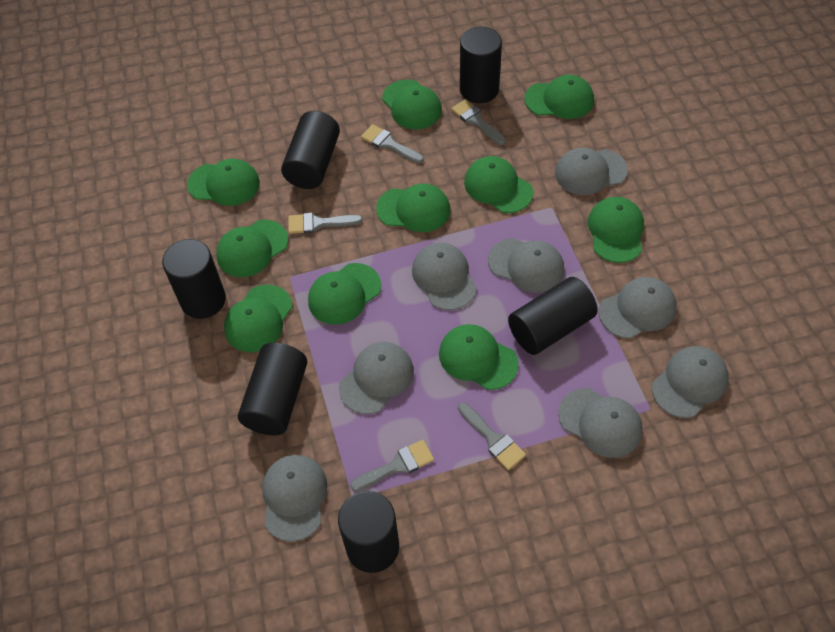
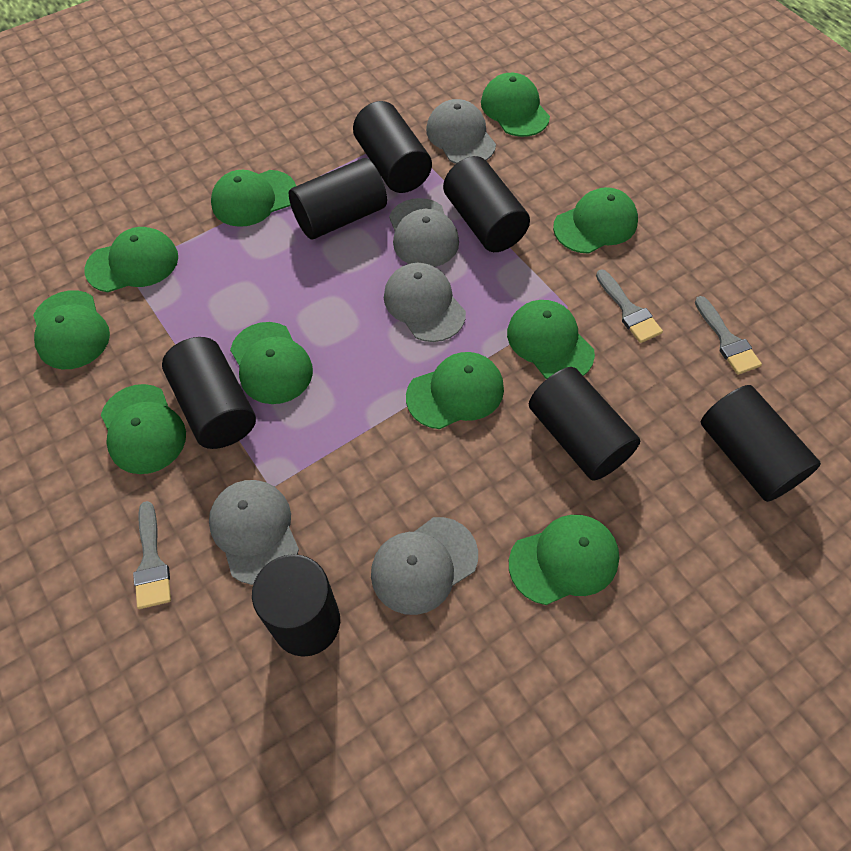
black cylinder: [162,239,226,319] [238,343,307,435] [281,111,340,189] [338,491,399,573] [460,27,502,103] [508,277,598,355] = 6 -> [162,337,256,449] [252,554,340,657] [289,158,387,239] [353,101,432,193] [443,156,530,252] [529,367,640,481] [701,385,821,502] = 7
grey brush: [288,213,363,234] [350,440,434,491] [361,124,424,164] [451,99,506,145] [458,402,526,470] = 5 -> [133,501,171,609] [596,270,663,343] [695,296,762,375] = 3
grey cap: [262,455,327,542] [339,342,414,414] [412,243,477,310] [488,238,564,293] [555,147,628,195] [558,388,643,458] [599,277,677,339] [652,346,729,418] = 8 -> [209,480,299,585] [371,517,478,615] [384,263,466,342] [389,198,459,267] [426,99,496,164] = 5

